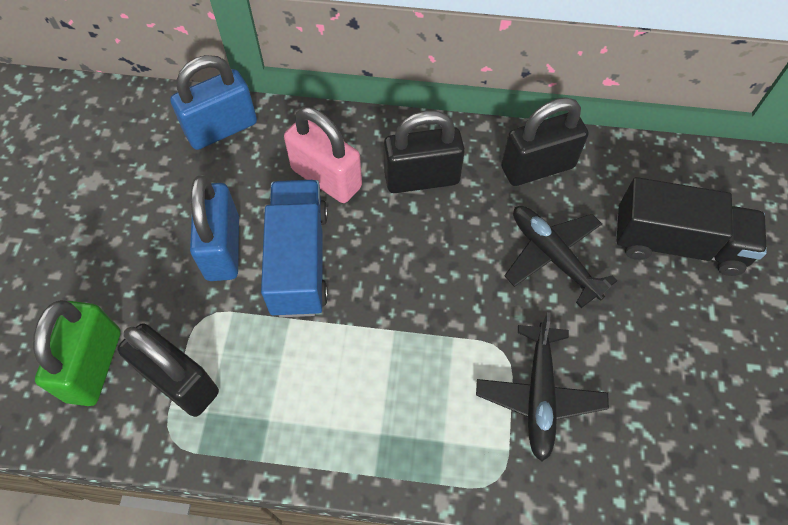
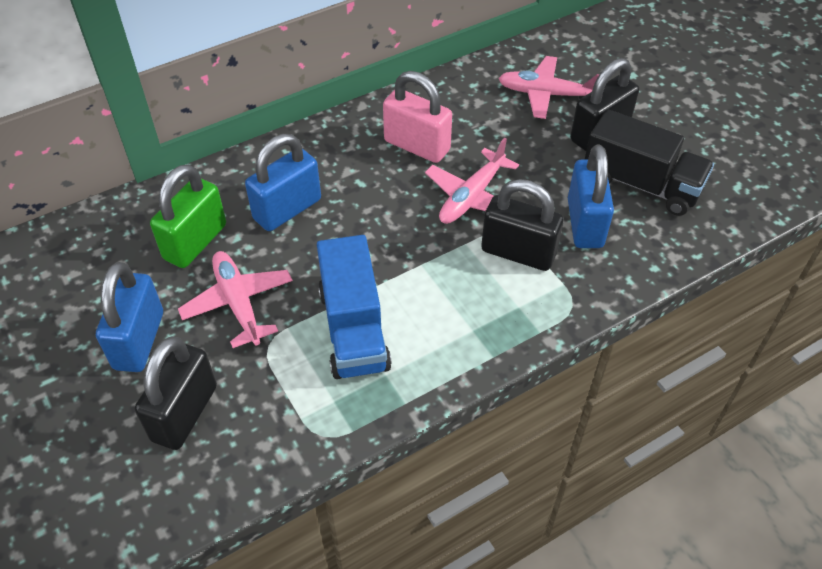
black plane: [476,312,609,462] [505,206,617,308] = 2 -> none = 0
blue padlock: [170,55,257,150] [190,176,239,281] = 2 -> [96,262,163,372] [245,134,321,231] [568,145,614,248] = 3
pink plane: none = 0 -> [178,251,293,348] [425,138,519,224] [498,56,599,119] = 3

